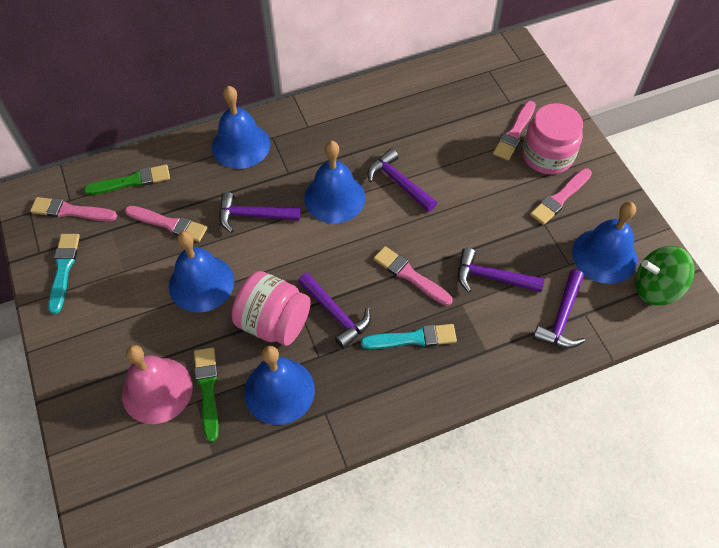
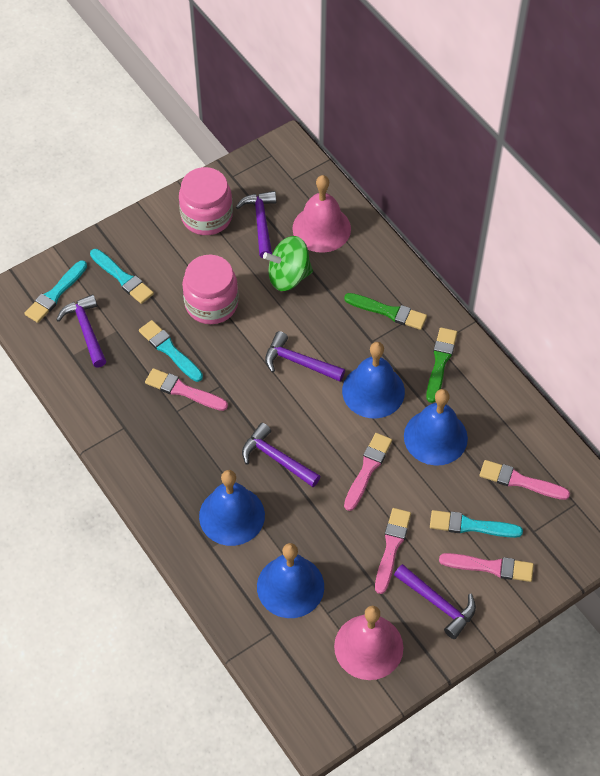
blue bell: [169,231,234,312] [212,86,270,169] [244,346,315,425] [304,141,365,223] [572,202,637,284] = 5 -> [199,470,265,546] [257,543,324,618] [342,342,405,418] [404,389,468,466] = 4
pink bell: [122,345,193,424] = 1 -> [292,175,351,253] [334,606,403,680] = 2
turquoise brush: [48,234,80,314] [361,324,457,349] = 2 -> [24,260,87,323] [90,249,154,304] [139,320,203,382] [430,510,523,538] = 4

